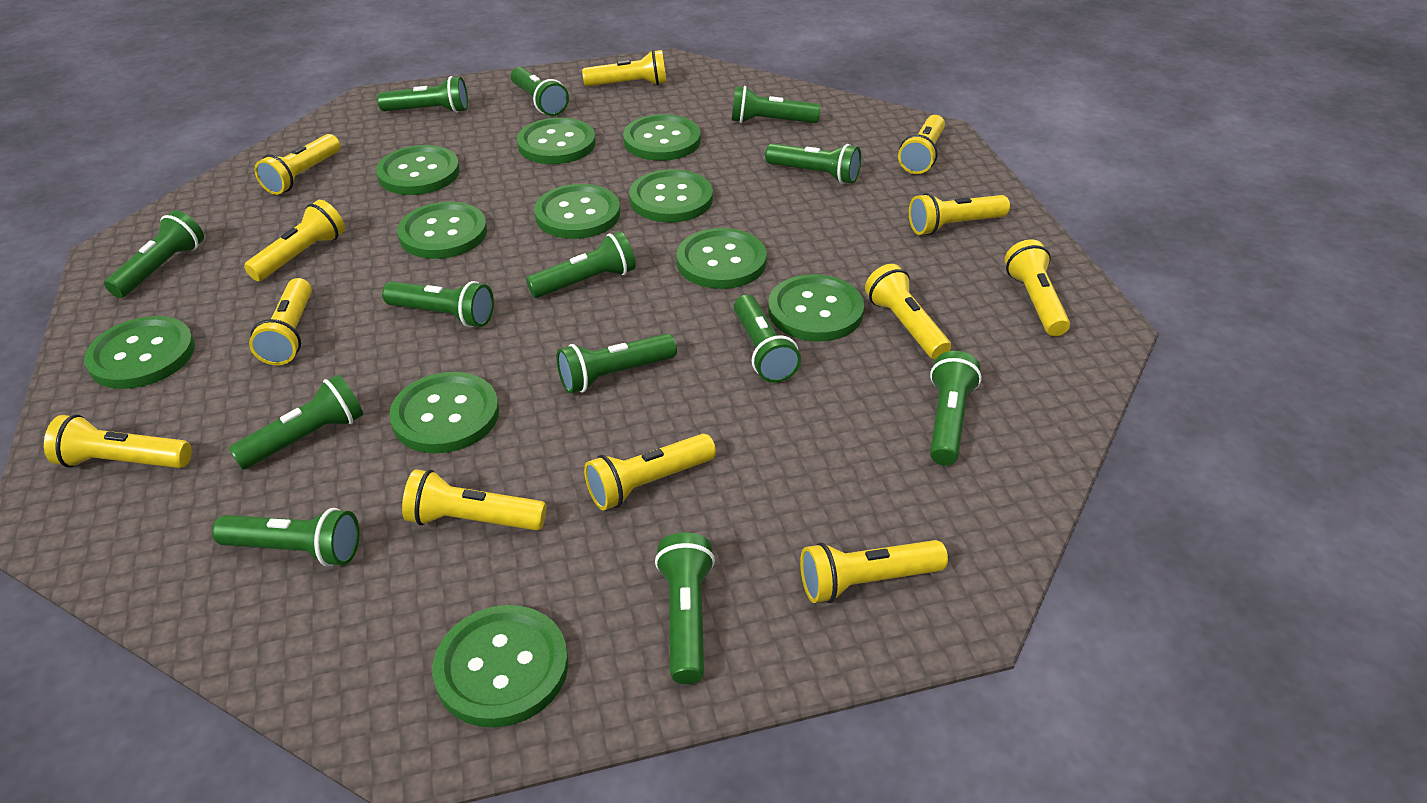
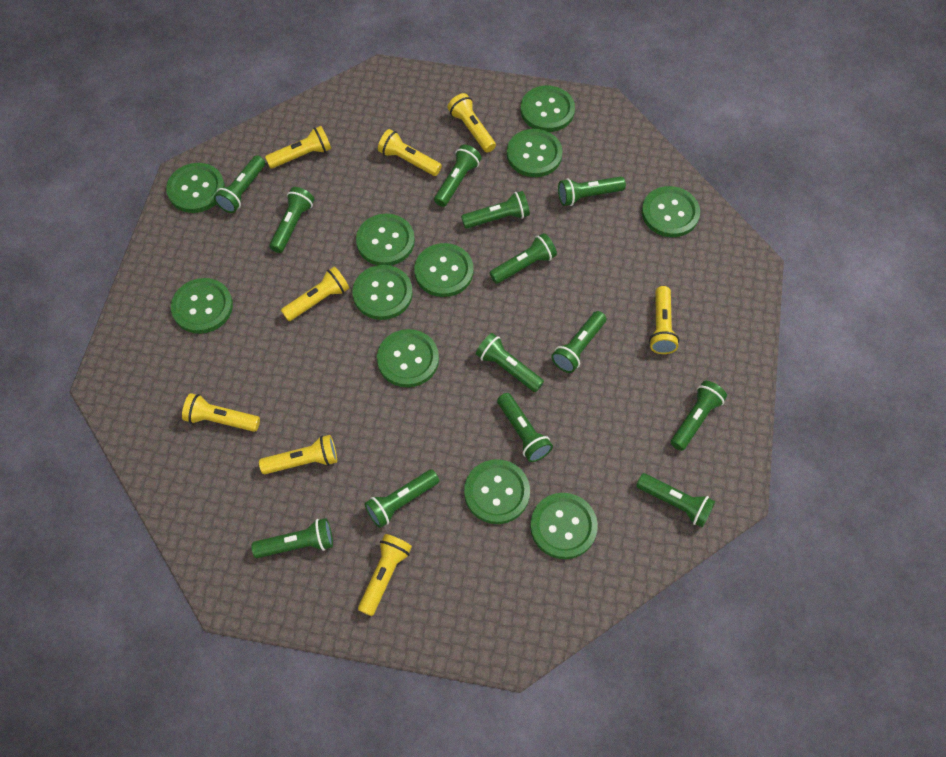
yellow flashlight: [44,415,192,468] [244,200,345,281] [249,278,312,365] [255,134,340,195] [402,469,546,531] [582,50,667,86] [584,434,716,510] [800,540,948,603] [865,264,951,360] [898,115,945,174] [909,193,1010,235] [1005,239,1070,336] = 12 -> [182,393,260,432] [259,435,337,474] [265,126,331,169] [281,266,349,321] [358,534,412,616] [378,129,442,176] [447,93,496,153] [649,286,679,354] = 8

